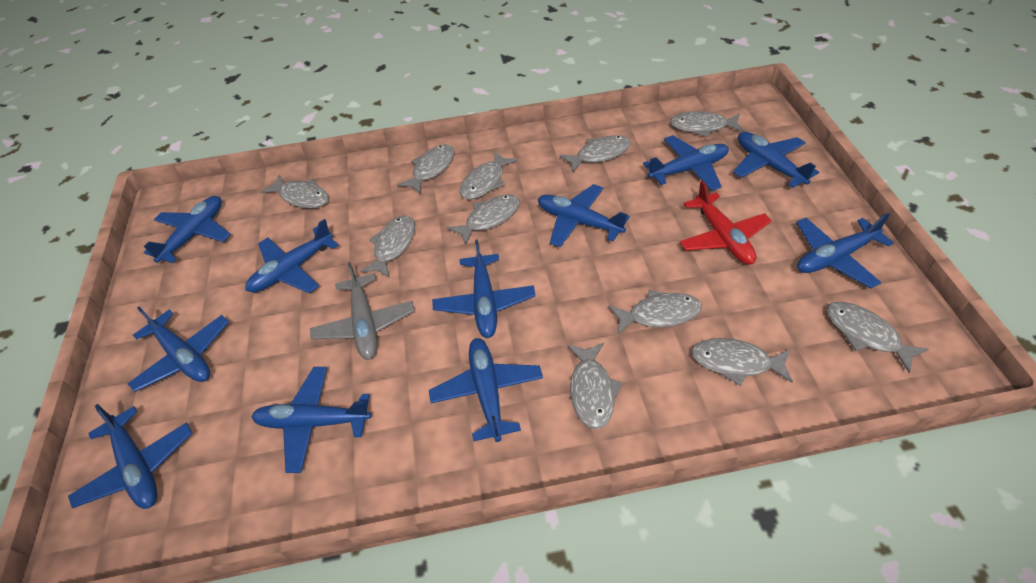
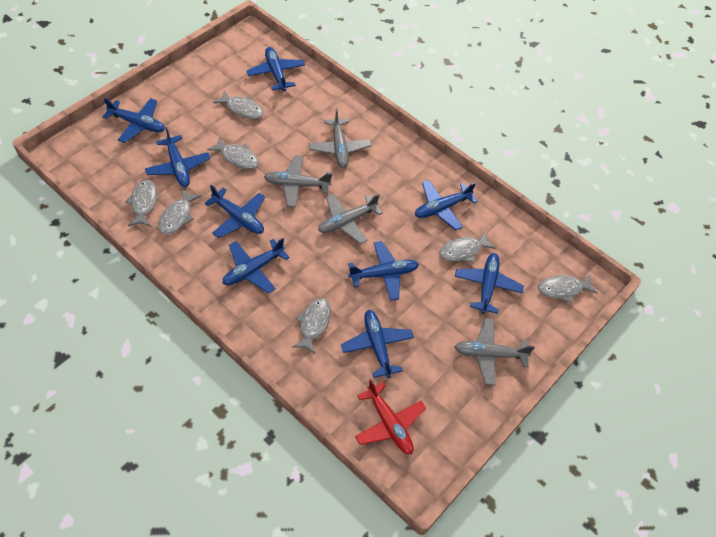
blue plane: [68,404,192,509] [127,307,229,392] [144,196,231,263] [245,219,339,293] [251,367,371,473] [429,338,543,442] [432,239,536,338] [538,184,630,247] [643,135,729,191] [733,132,819,188] [796,213,893,288] = 11 -> [103,98,165,143] [145,127,210,187] [205,185,265,238] [222,238,290,294] [246,47,305,91] [341,310,414,378] [348,241,419,301] [415,180,478,230] [455,253,524,314] = 9
grey fish: [261,175,329,208] [360,216,415,278] [397,144,455,195] [447,194,520,245] [459,151,518,200] [559,135,631,172] [567,343,622,429] [608,290,702,334] [670,111,744,137] [691,338,793,386] [827,302,928,373] = 11 -> [125,180,157,227] [159,189,201,235] [207,137,259,169] [213,90,264,119] [292,298,331,355] [439,232,496,263] [538,274,598,303] = 7
grey plane: [310,262,415,360] = 1 -> [264,155,332,207] [309,108,371,168] [318,193,383,244] [455,318,535,385] = 4

